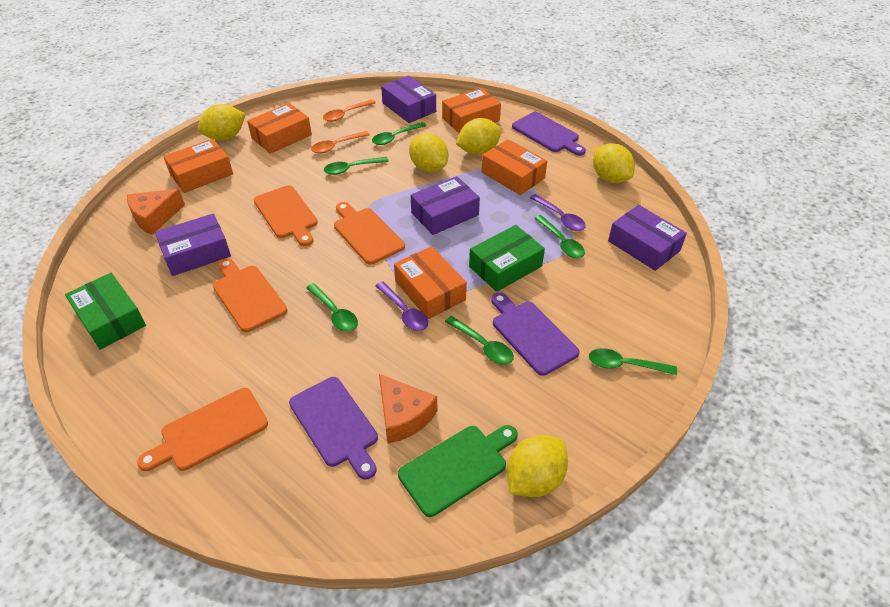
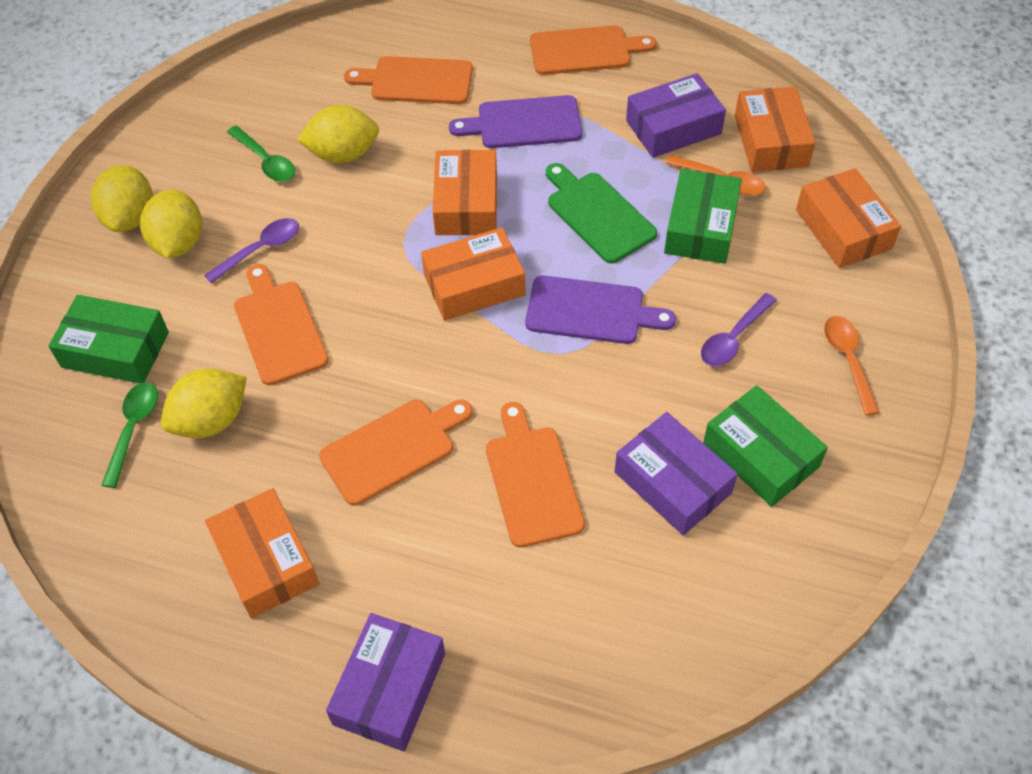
green box: [65,273,146,350] [469,225,545,292] = 2 -> [48,295,169,384] [664,169,742,264] [703,385,828,507] = 3
green spoon: [306,283,358,331] [324,157,389,175] [372,122,426,145] [445,316,514,364] [534,215,585,258] [589,348,677,375] = 6 -> [101,382,158,488] [227,126,295,182] = 2
orange cheese: [127,189,185,235] [379,374,437,444] = 2 -> none = 0
orange cutting board: [137,388,268,471] [213,258,287,332] [254,185,318,246] [334,202,405,265] = 4 -> [234,264,329,386] [319,400,472,506] [344,56,473,104] [486,402,585,548] [530,25,656,75] = 5
purple box: [155,214,231,276] [381,75,436,123] [411,176,480,235] [608,205,687,271] = 4 -> [326,613,445,751] [615,412,738,535] [626,73,726,158] = 3
purple cutting board: [289,377,378,480] [491,293,579,376] [512,112,586,156] = 3 -> [449,95,582,148] [525,275,676,344] = 2
yellow lemon: [198,104,246,141] [409,133,448,172] [456,118,501,155] [507,435,568,497] [593,143,635,183] = 5 -> [91,165,153,232] [140,190,202,258] [161,368,247,438] [297,105,379,163] = 4

